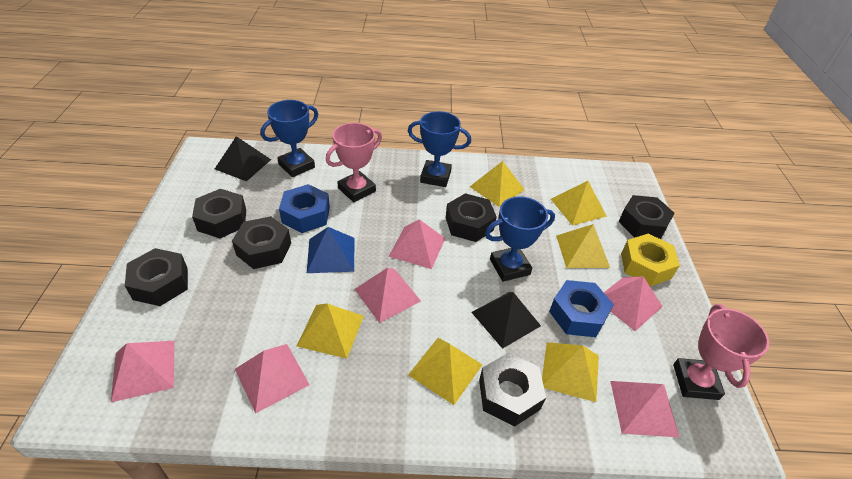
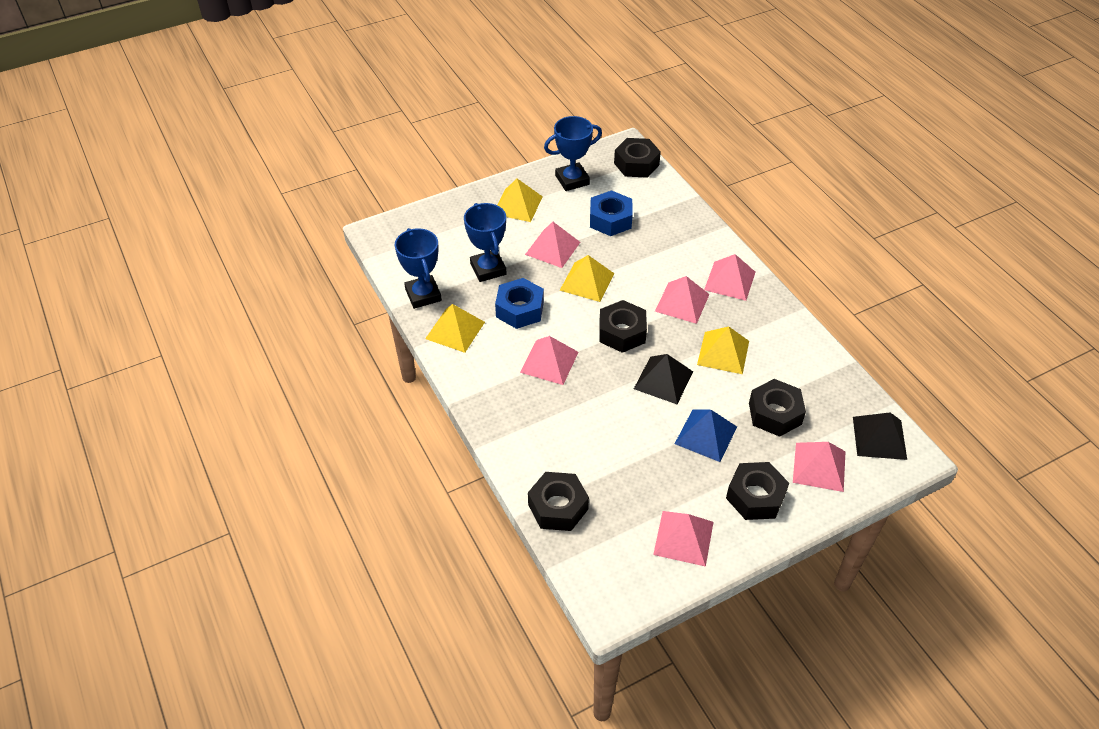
black nut: [125,248,188,306] [192,189,246,238] [232,216,291,269] [446,193,497,242] [479,353,546,426] [619,195,675,239] = 6 -> [528,472,589,531] [599,300,647,353] [614,138,661,178] [726,462,789,520] [749,379,806,437] = 5
pink trophy: [326,123,382,202] [673,304,769,400] = 2 -> none = 0
yellow nut: [621,234,680,286] = 1 -> none = 0
yellow pyramid: [297,304,364,359] [408,338,483,405] [470,161,525,207] [542,342,599,402] [551,181,607,226] [556,224,610,268] = 6 -> [425,304,485,353] [497,179,543,222] [560,255,614,302] [697,326,749,374] = 4

